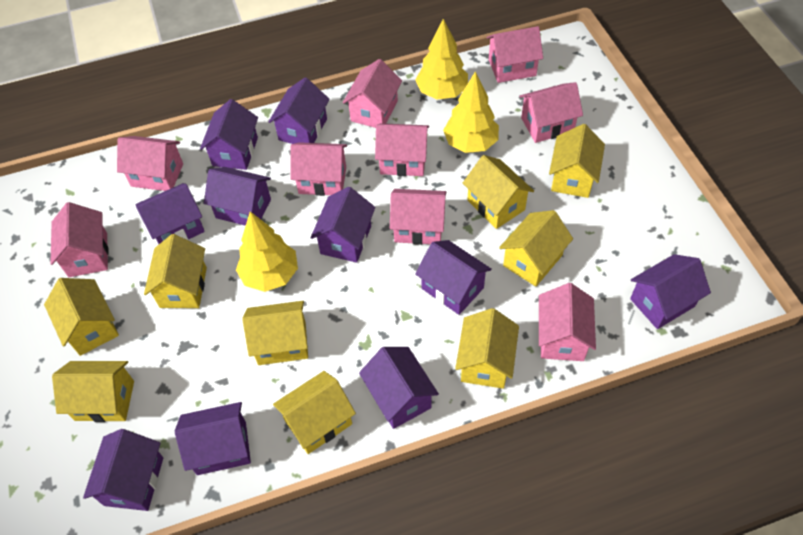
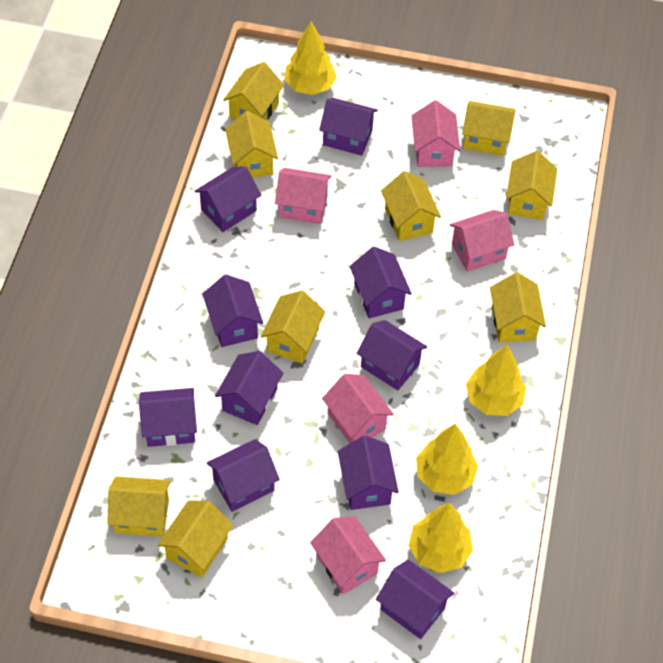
pink house: [50,202,109,277] [117,136,183,191] [291,142,347,196] [343,59,402,128] [375,123,429,176] [390,189,446,245] [486,26,543,83] [519,82,583,143] [539,283,596,361] = 9 -> [275,168,332,224] [310,516,386,594] [322,374,394,443] [411,100,460,167] [450,210,515,272] = 5
yellow tree: [236,211,298,292] [415,19,468,100] [443,72,499,153] = 3 -> [284,21,337,95] [408,503,473,573] [416,424,478,495] [466,345,526,416] = 4

